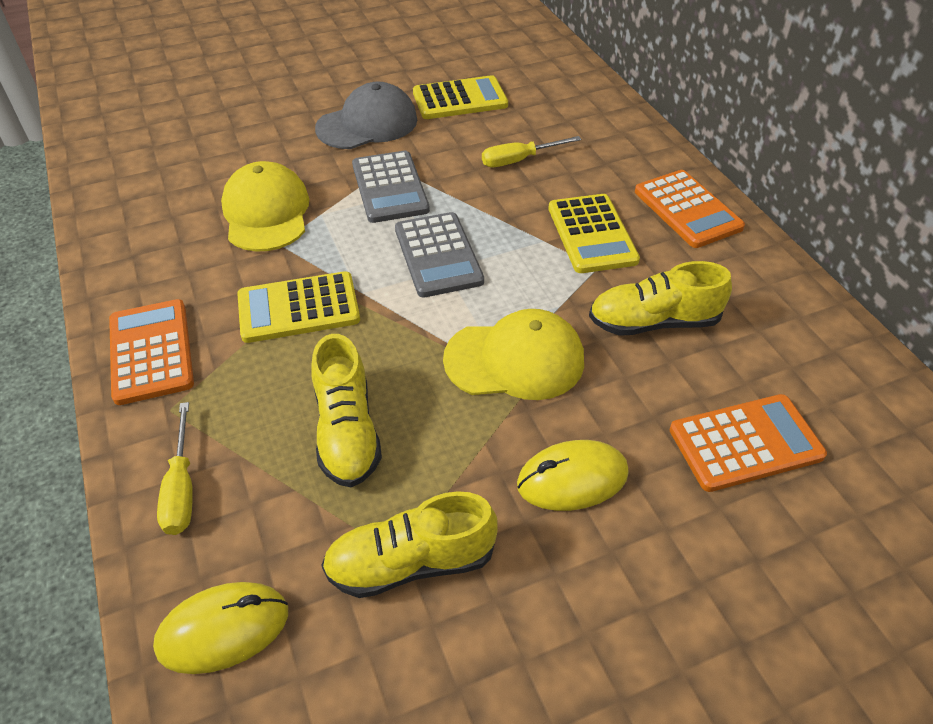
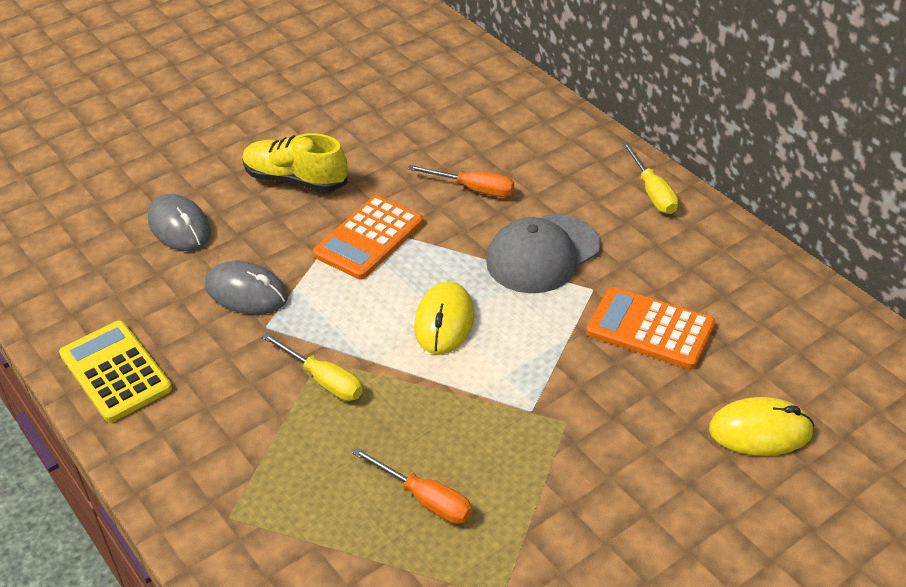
grey calculator: [352,151,430,223] [395,212,484,298] = 2 -> none = 0
grey mouse: none = 0 -> [148,194,211,251] [205,261,288,314] = 2
orange calculator: [109,299,194,405] [635,170,745,248] [670,394,827,492] = 3 -> [313,195,423,279] [586,287,715,369] = 2
orange screwdriver: none = 0 -> [352,447,472,524] [407,165,514,197] = 2
yellow calculator: [237,271,360,343] [413,75,508,119] [548,194,640,273] = 3 -> [59,321,172,423] = 1
yellow cap: [221,161,309,252] [443,309,584,400] = 2 -> none = 0
yellow shoe: [311,334,382,487] [321,491,498,598] [589,261,732,336] = 3 -> [242,133,348,192] = 1

